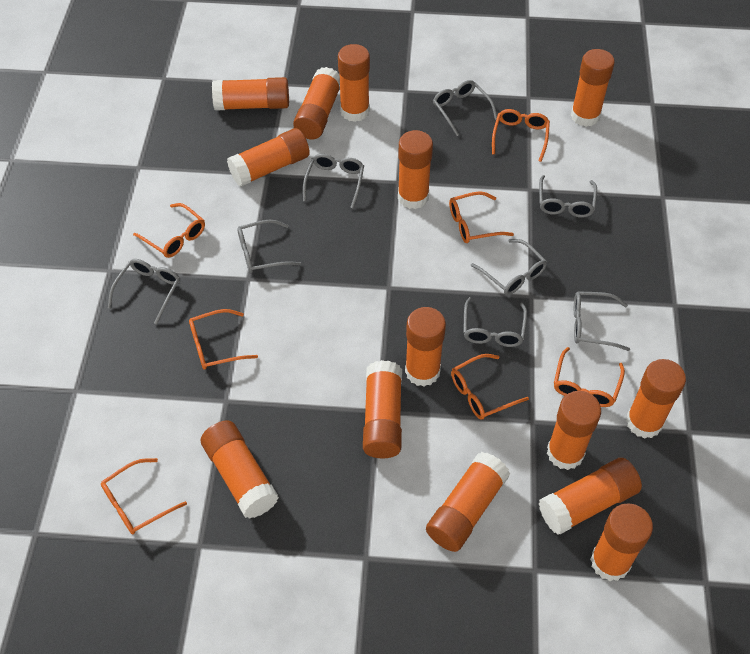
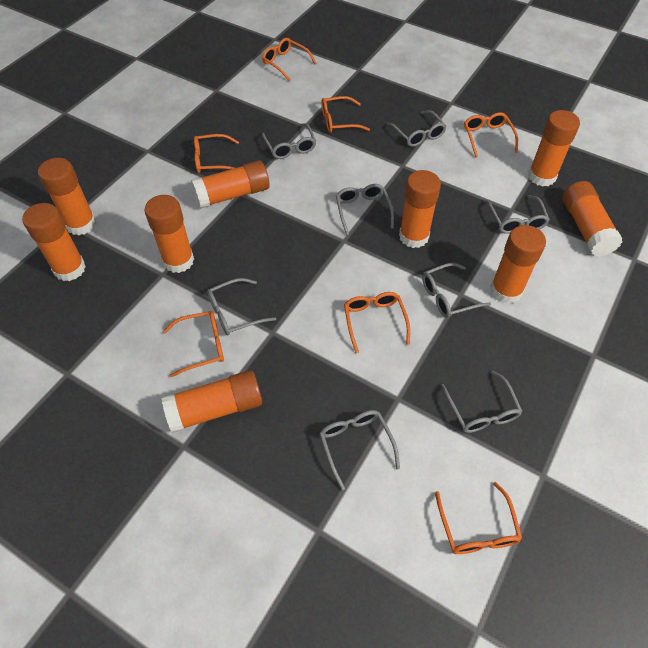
orange glue stick: [201,420,279,519] [212,77,289,111] [227,128,310,187] [293,67,340,139] [338,44,370,122] [363,360,402,458] [398,130,433,209] [405,307,446,387] [426,452,510,552] [539,458,642,535] [547,391,601,470] [571,49,615,127] [590,503,653,581] [626,359,686,439] = 14 -> [22,203,86,281] [38,158,96,235] [145,195,194,273] [162,370,262,433] [191,160,270,209] [399,170,441,248] [490,225,546,304] [528,110,580,187] [562,181,623,257] = 9

